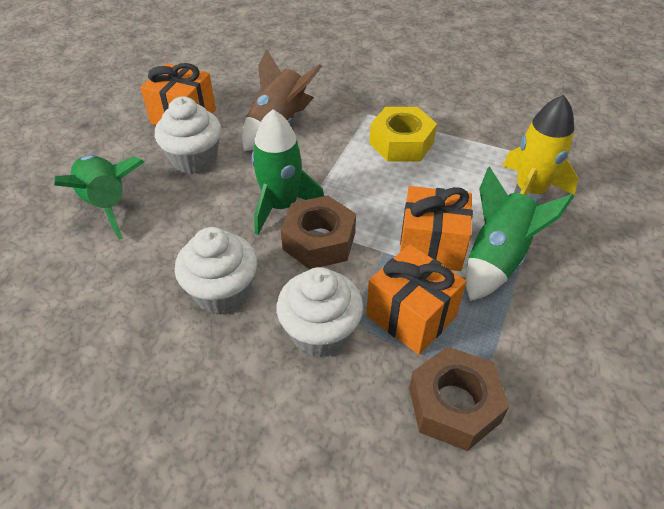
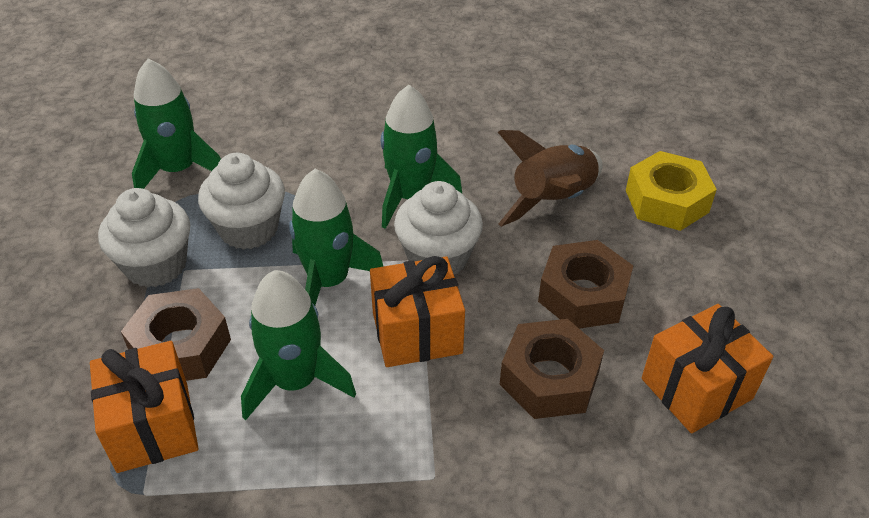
brown nut: [281,195,356,269] [409,346,510,451] = 2 -> [121,288,231,381] [500,319,604,419] [538,240,633,329] = 3
green rocket: [54,154,144,240] [252,109,324,235] [466,166,575,301] = 3 -> [132,59,221,189] [241,270,356,421] [289,169,383,306] [381,85,462,229] = 4
yellow rocket: [502,95,578,196] = 1 -> none = 0

